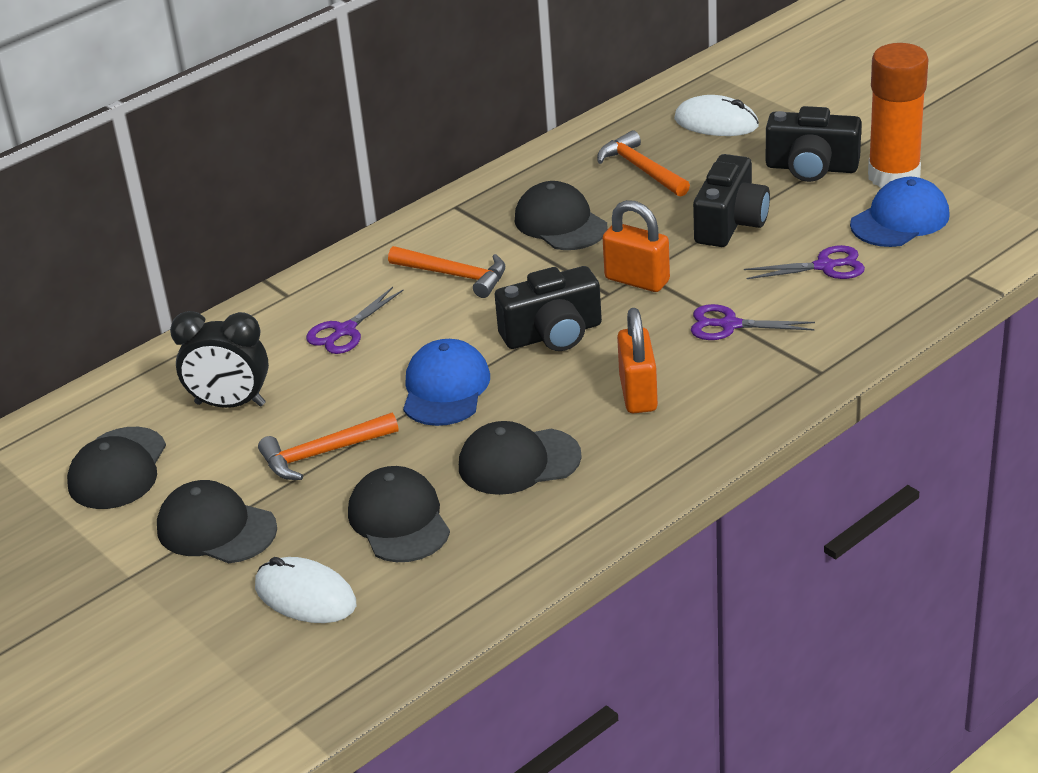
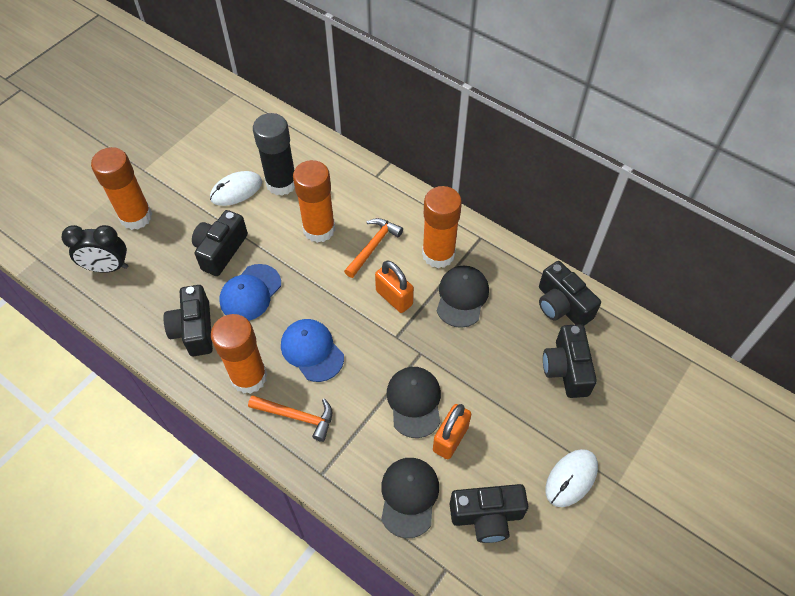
black camera: [495,266,602,351] [693,154,770,247] [766,106,862,182] = 3 -> [164,285,213,356] [192,210,248,276] [450,484,528,543] [539,261,601,326] [543,324,597,398] = 5
black cap: [67,427,166,509] [157,480,277,563] [348,466,450,562] [459,421,582,495] [515,181,608,250] = 5 -> [381,458,439,538] [386,367,441,438] [437,265,489,328] = 3
black glue stick: none = 0 -> [253,113,295,196] = 1
orange glue stick: [868,43,928,188] = 1 -> [91,147,152,230] [211,314,267,394] [293,160,335,243] [422,186,462,268] = 4
orange hammer: [258,413,398,480] [388,246,505,298] [597,130,690,197] = 3 -> [248,395,332,442] [344,218,403,278] = 2
purple scissors: [306,287,403,354] [691,304,815,340] [744,245,865,279] = 3 -> none = 0

